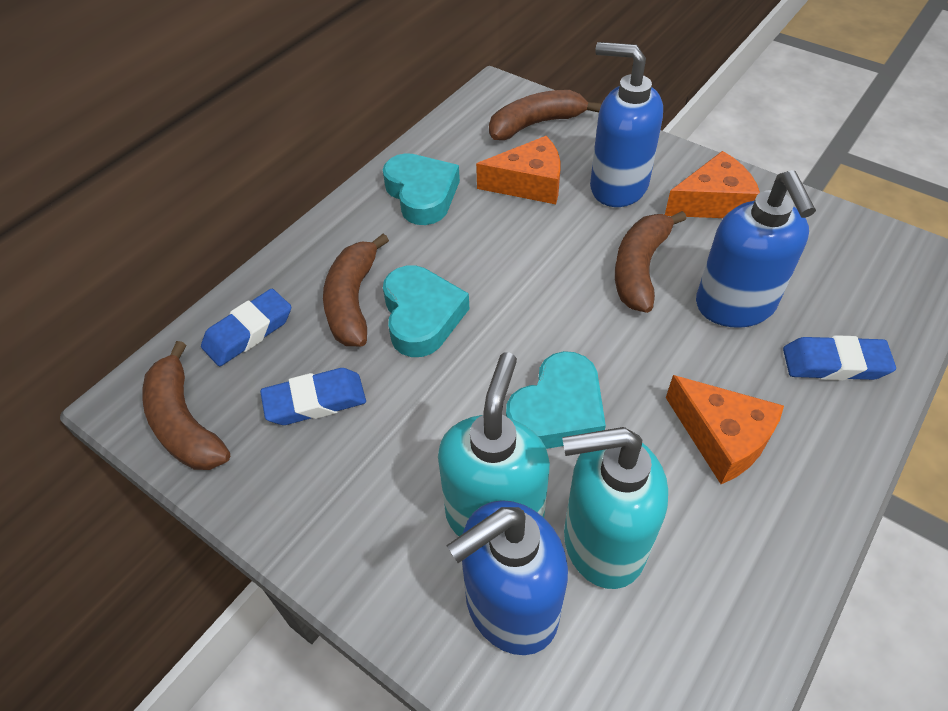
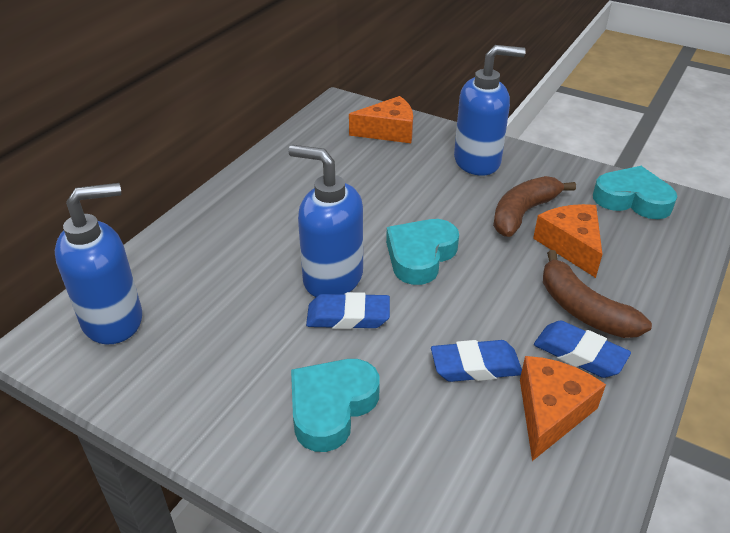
brown banana: [142,341,230,470] [323,234,389,346] [489,90,602,140] [615,211,686,313] = 4 -> [493,176,576,237] [543,250,652,338] = 2
turquoise soap dispenser: [438,352,550,536] [562,427,668,589] = 2 -> none = 0

